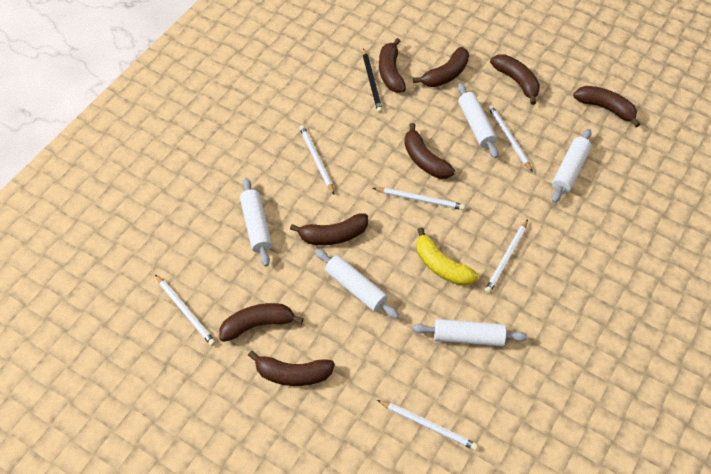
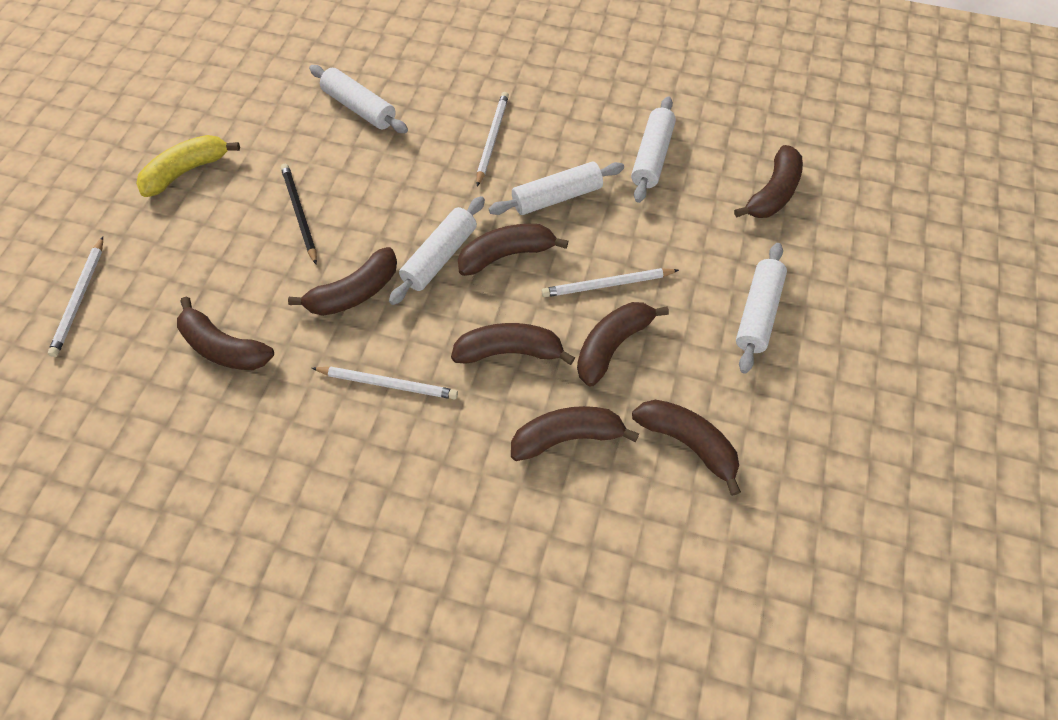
white pencil: [155,274,216,346] [299,125,334,194] [373,188,465,210] [377,400,478,450] [485,219,528,293] [488,105,533,172] = 6 -> [48,237,103,357] [312,366,458,400] [476,92,509,186] [541,268,679,297] = 4

